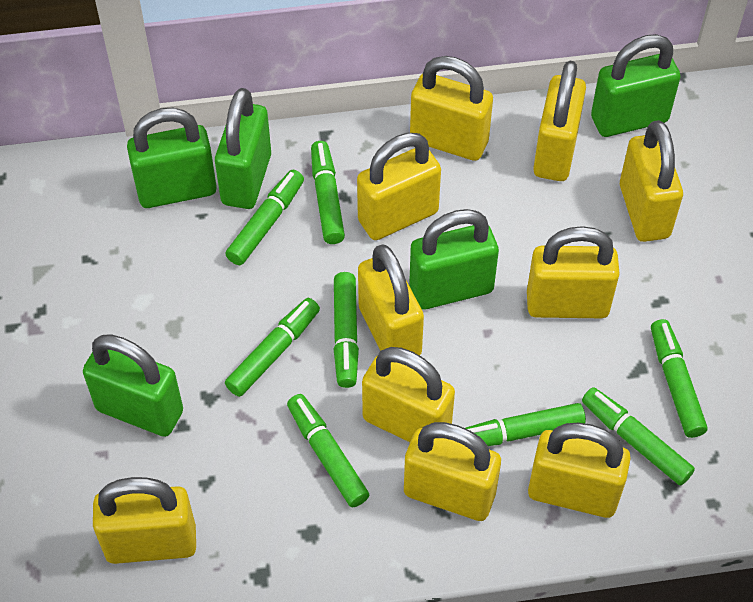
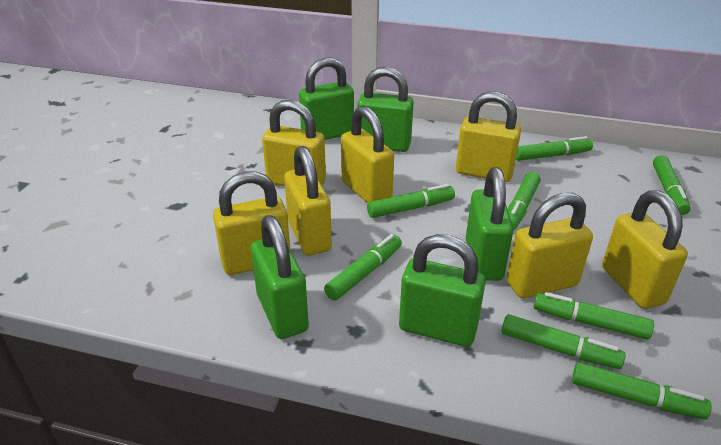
yellow padlock: [93,477,196,564] [357,133,441,240] [358,245,424,356] [362,347,455,442] [404,422,501,521] [410,56,493,161] [527,226,620,318] [528,423,631,518] [533,61,586,181] [620,120,683,242] = 10 -> [213,171,290,275] [262,100,326,186] [284,146,332,256] [341,106,394,203] [456,92,521,182] [507,193,593,298] [602,190,688,309] = 7

